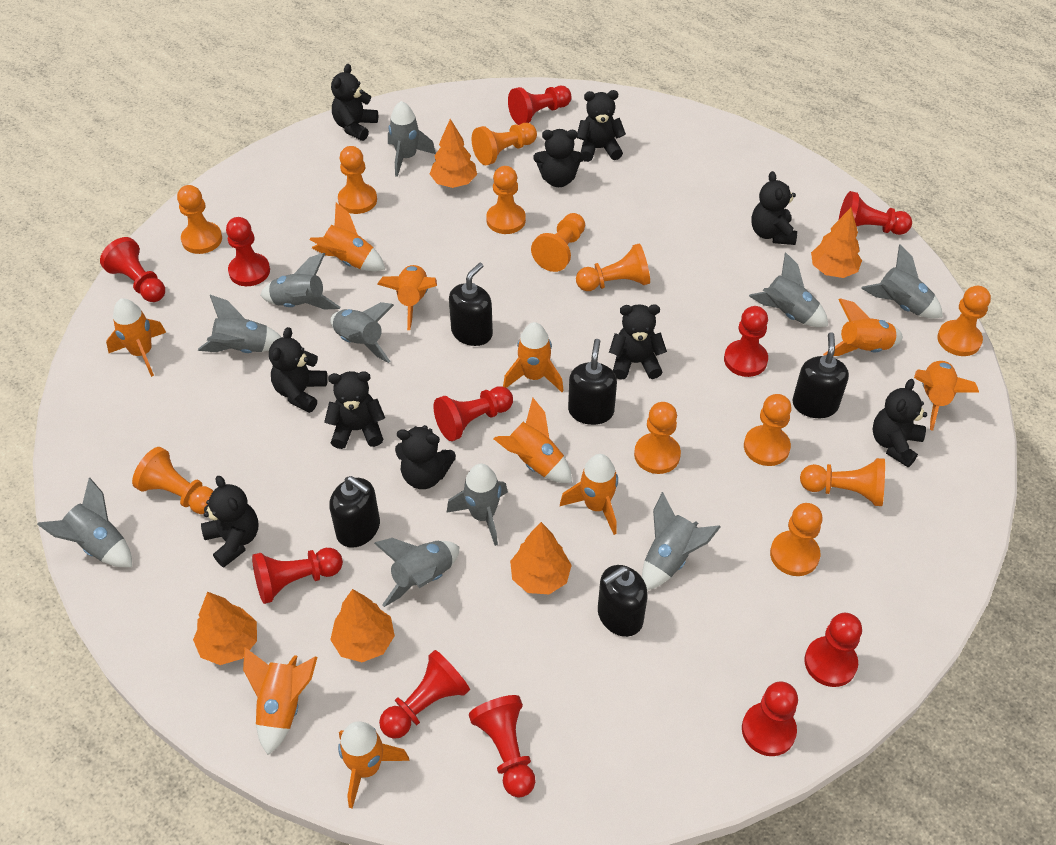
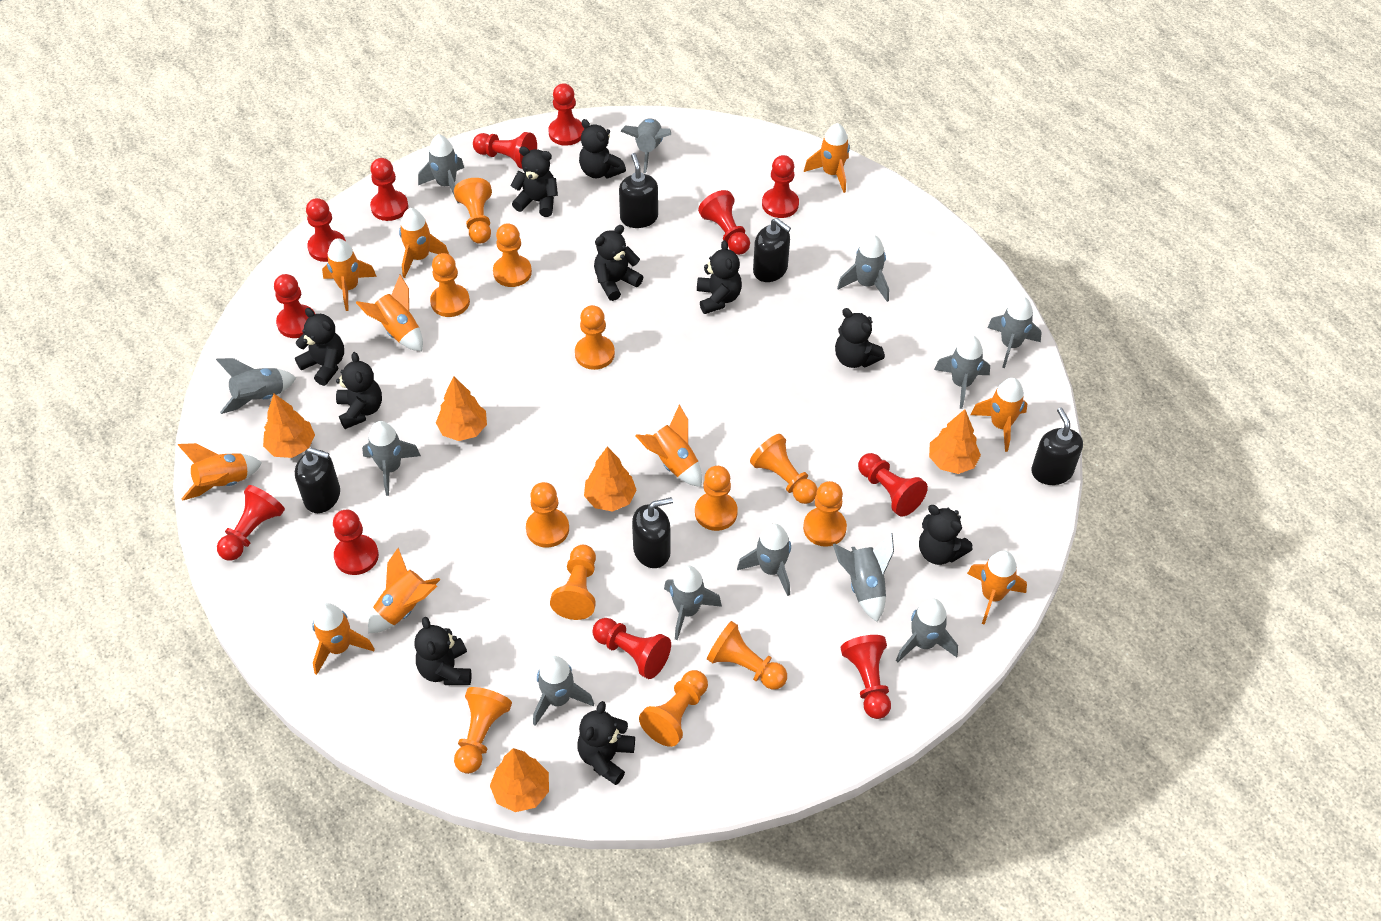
grey rocket: [37,478,132,567] [198,295,281,353] [260,253,340,310] [330,302,394,363] [374,538,459,607] [388,101,436,177] [446,464,508,546] [642,492,720,590] [749,252,828,327] [861,244,943,318] = 10 -> [216,358,296,414] [362,421,421,496] [418,134,464,203] [533,656,594,726] [620,118,671,173] [664,566,722,640] [737,524,791,596] [833,533,894,622] [837,235,889,302] [896,599,958,662] [934,335,990,409] [987,296,1042,368] = 12
red pawn: [100,237,165,302] [226,217,270,286] [252,548,343,604] [379,650,470,739] [433,386,513,441] [469,695,535,798] [508,86,571,125] [724,306,768,377] [742,681,798,756] [804,613,862,687] [839,191,912,235] = 11 -> [217,485,285,561] [274,274,315,338] [306,198,346,262] [333,509,379,575] [370,158,408,221] [473,132,537,169] [548,83,584,146] [592,618,671,679] [698,190,750,255] [762,155,799,218] [840,635,891,719] [858,453,928,516] = 12

